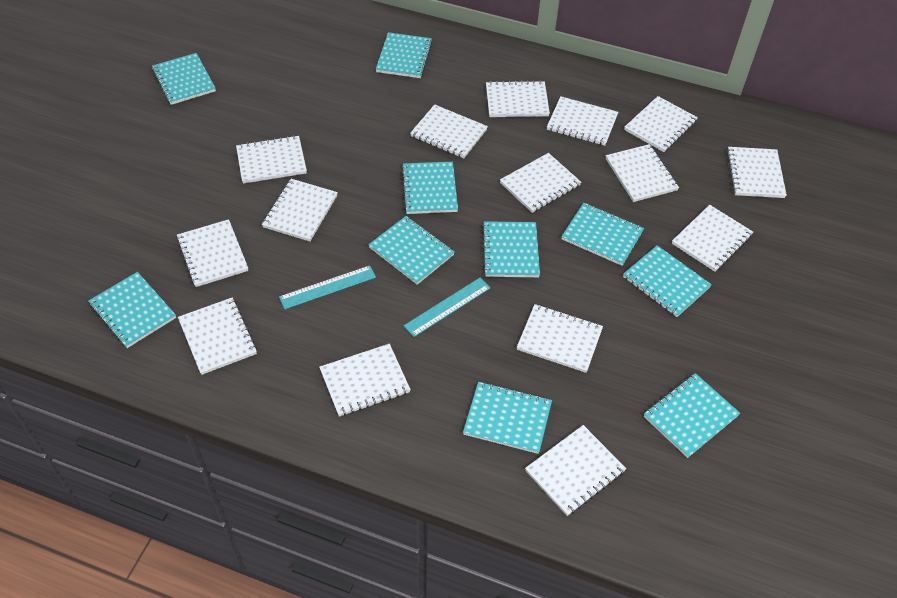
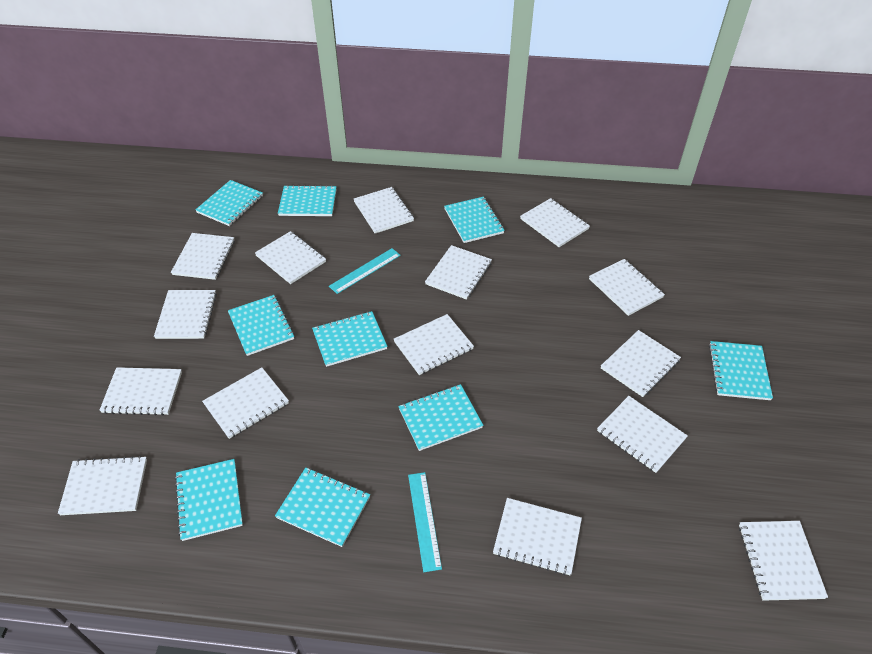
turquoise notebook: [88,272,176,348] [152,53,216,105] [368,216,454,285] [376,32,433,78] [401,162,458,214] [463,382,552,454] [482,221,540,277] [561,203,644,266] [623,245,712,317] [644,373,740,458] = 10 -> [175,459,243,541] [195,180,263,226] [228,295,295,356] [275,467,370,547] [278,185,337,216] [312,311,388,367] [398,384,483,451] [444,197,505,243] [709,341,773,400] = 9

